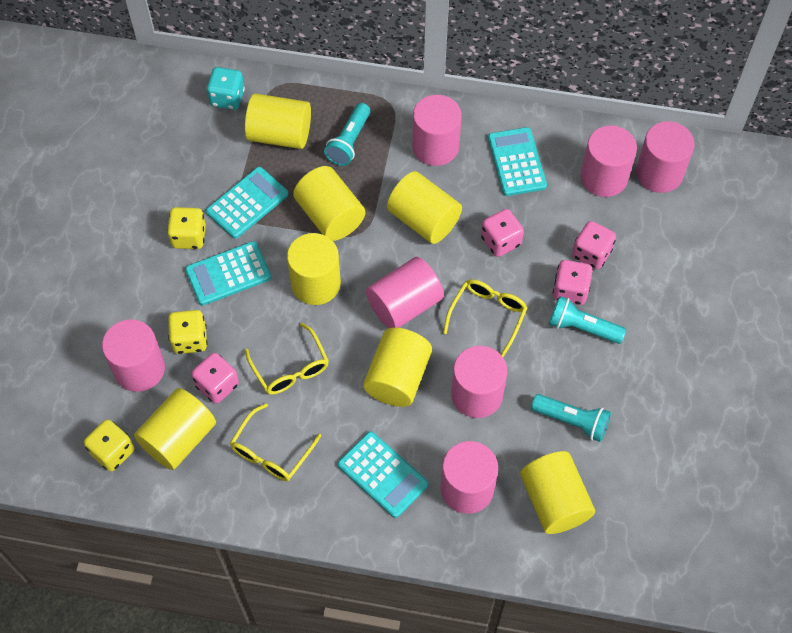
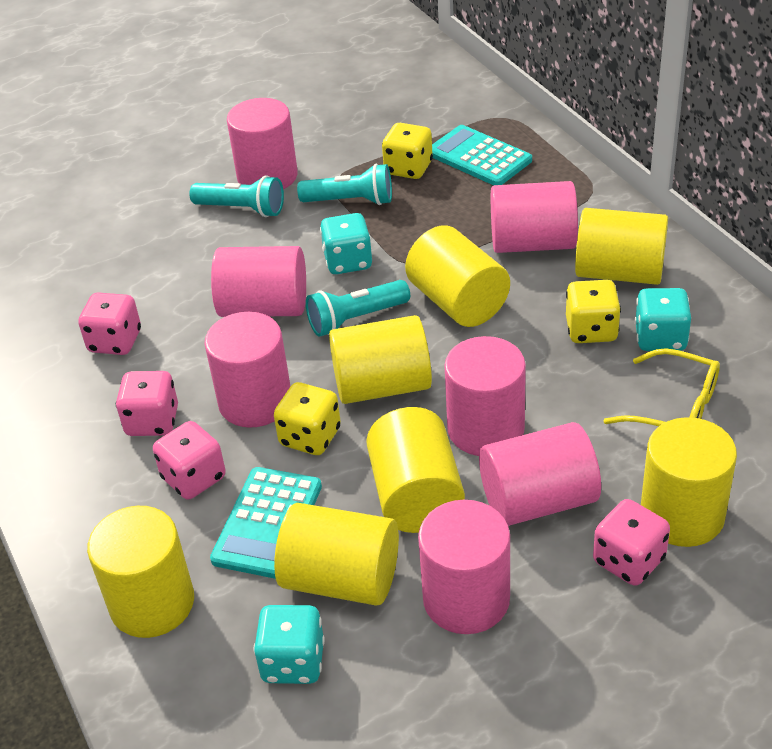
turquoise calculator: [185,241,271,306] [206,167,288,239] [338,431,428,518] [488,127,547,196] = 4 -> [210,467,322,579] [432,125,532,185] = 2
turquoise dice: [206,67,245,110] = 1 -> [254,605,325,684] [320,213,372,274] [635,288,691,351] = 3
yellow glasses: [230,403,321,481] [245,323,329,395] [443,279,527,357] = 3 -> [603,348,720,426] = 1

